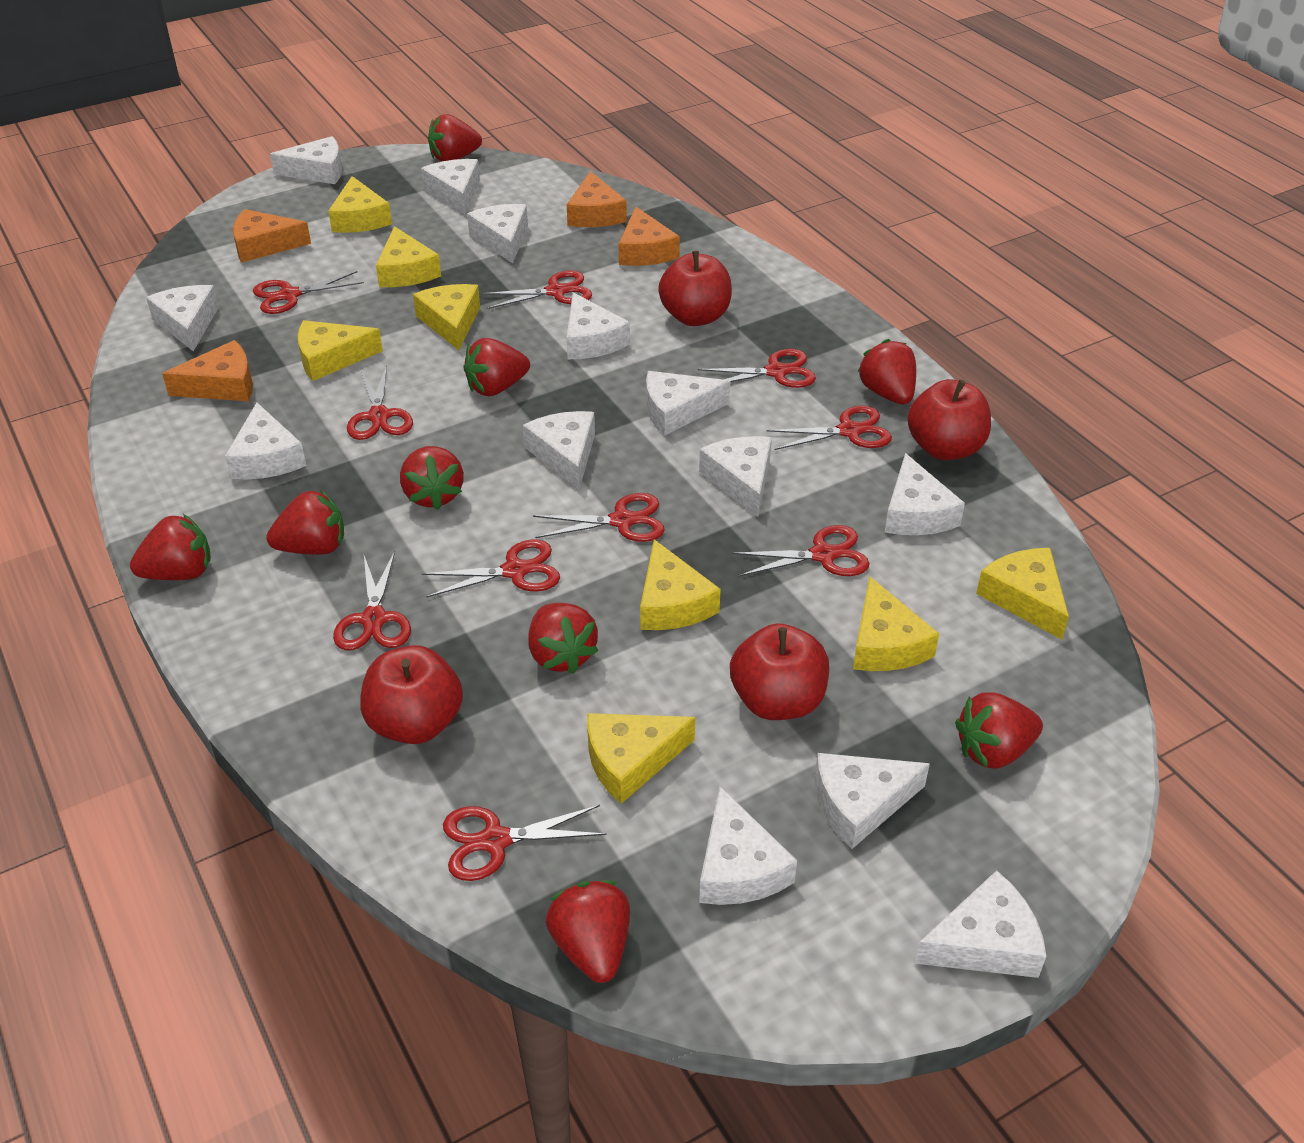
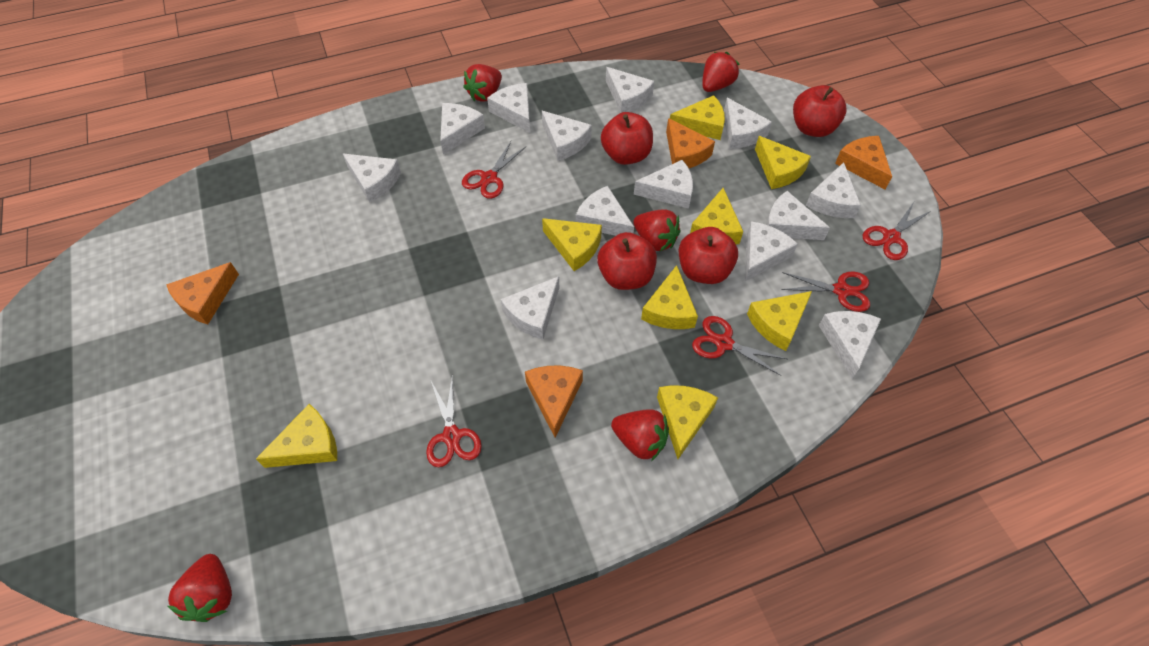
red scissors: [253,271,364,314] [333,551,411,650] [347,365,413,440] [421,539,560,598] [443,805,607,881] [482,270,592,309] [533,493,665,542] [698,349,816,388] [732,525,870,576] [767,406,892,450] = 10 -> [426,374,482,467] [462,142,526,199] [692,316,787,376] [781,271,870,312] [863,202,931,260] = 5
red strawberry: [130,514,211,580] [266,490,344,555] [400,446,464,510] [428,114,482,162] [463,338,530,396] [528,603,599,674] [546,880,630,983] [858,339,916,405] [955,692,1043,769] = 9 -> [168,554,232,622] [463,64,502,102] [611,409,669,461] [633,209,681,251] [702,52,739,92] = 5

